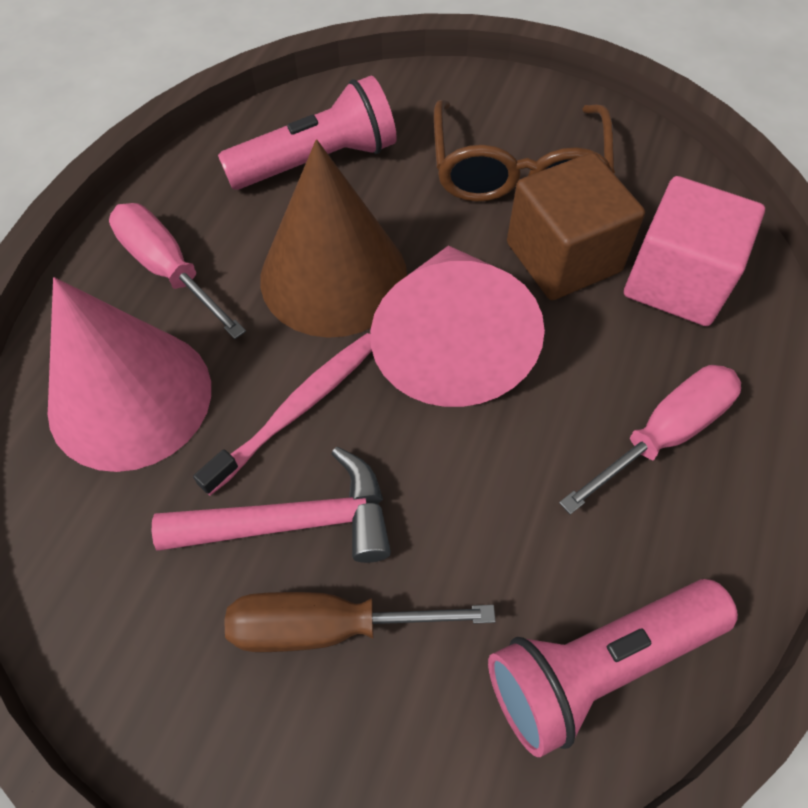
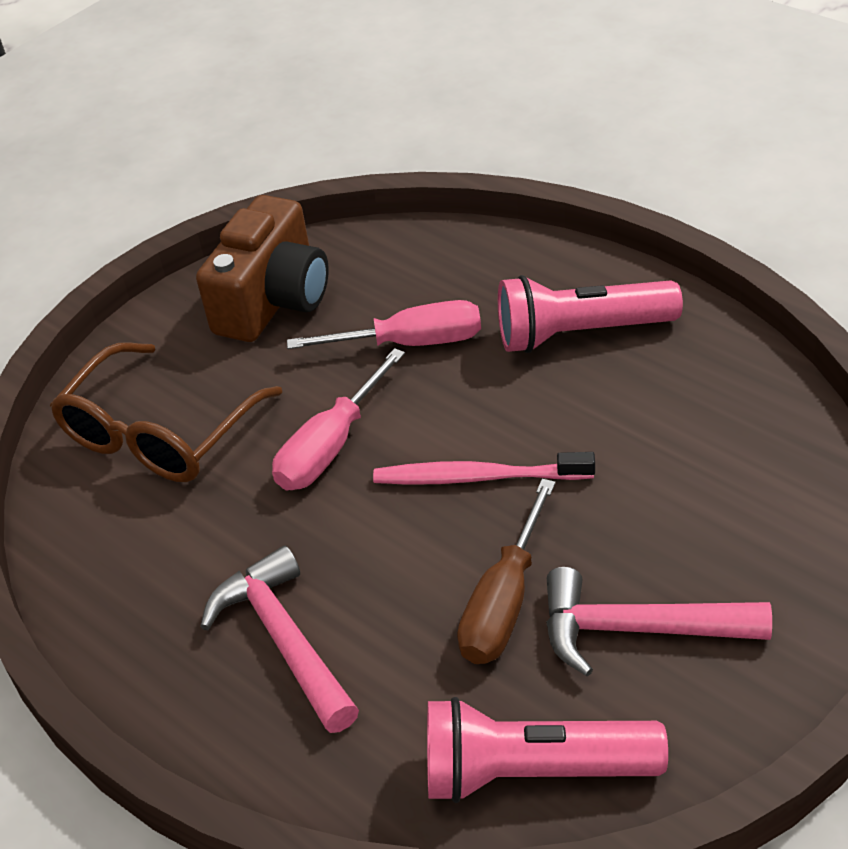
brown camera: none = 0 -> [196,195,329,342] = 1
brown cone: [260,139,407,338] = 1 -> none = 0
brown cube: [507,152,645,300] = 1 -> none = 0
pink cone: [48,277,211,472] [370,245,545,407] = 2 -> none = 0
pink cube: [624,176,765,326] = 1 -> none = 0
pink hammer: [152,447,391,563] = 1 -> [200,545,359,733] [546,567,772,677] = 2

